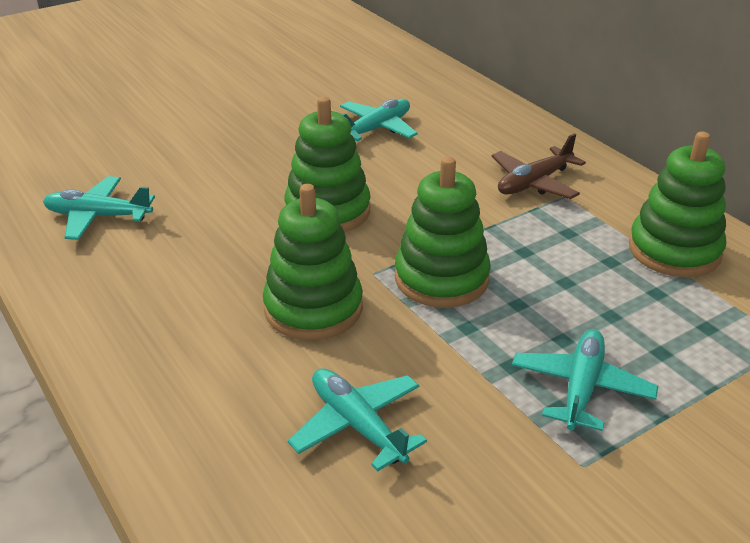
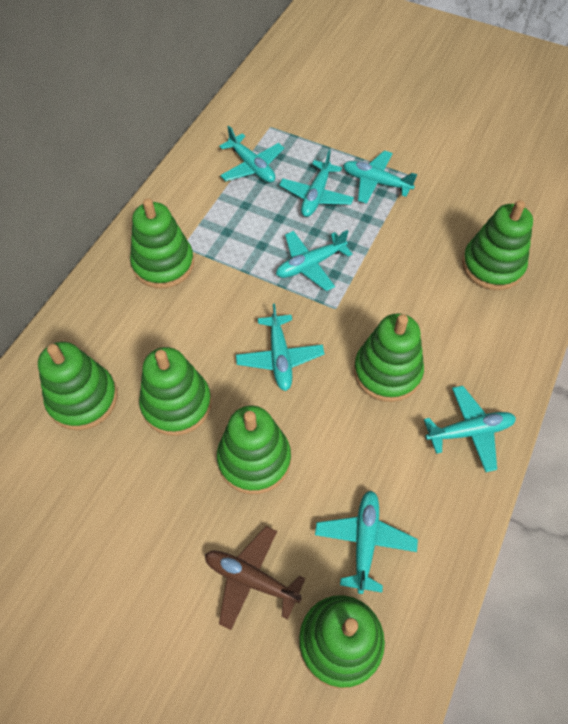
green stacking toy: [263,184,363,340] [285,97,371,232] [395,157,491,308] [629,132,726,277] = 4 -> [38,342,117,430] [130,198,194,289] [139,347,212,436] [217,406,291,494] [299,595,385,688] [354,313,424,402] [462,200,533,290] = 7
turquoise plane: [43,176,155,240] [288,368,427,472] [340,99,418,141] [512,329,658,431] = 4 -> [219,126,284,183] [236,303,324,391] [276,230,352,291] [279,150,354,217] [315,490,418,594] [343,150,417,204] [424,386,516,472] = 7

